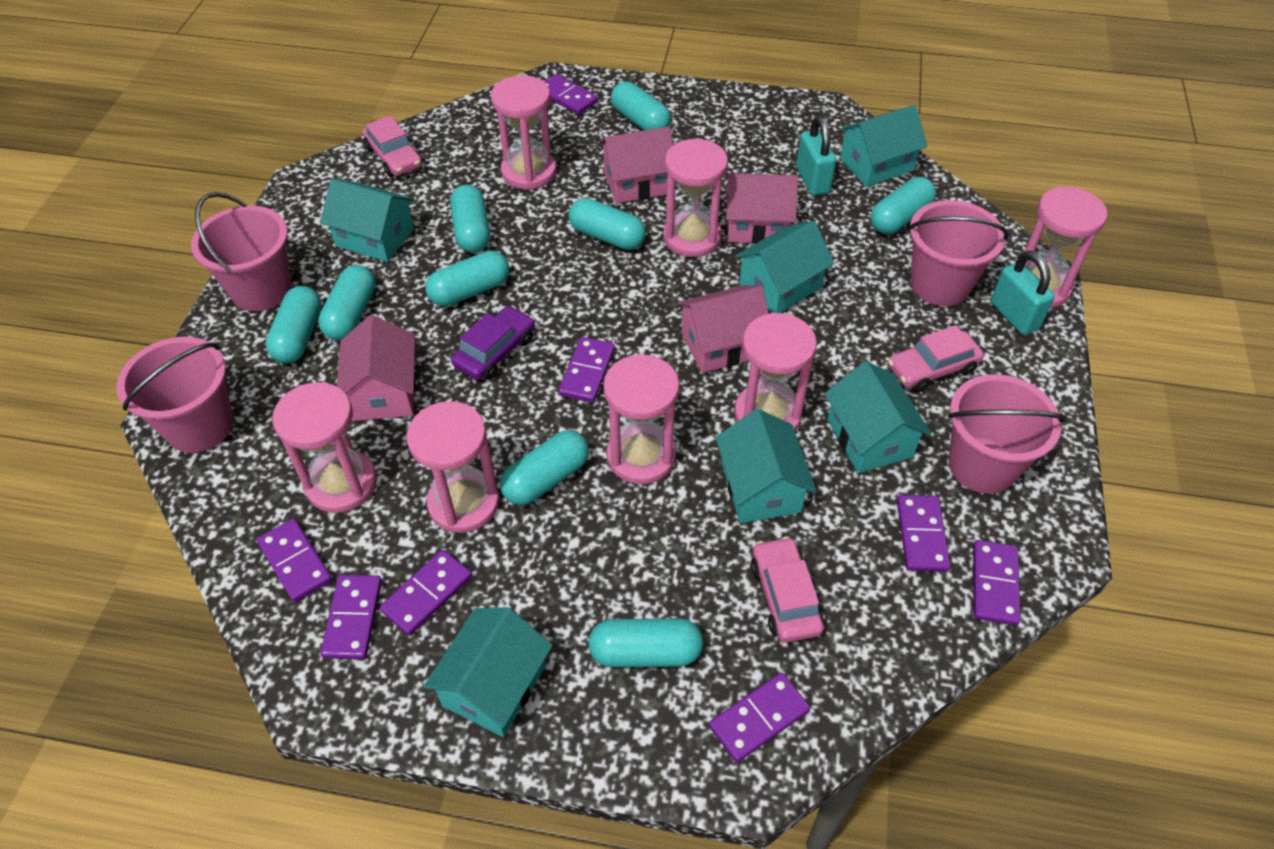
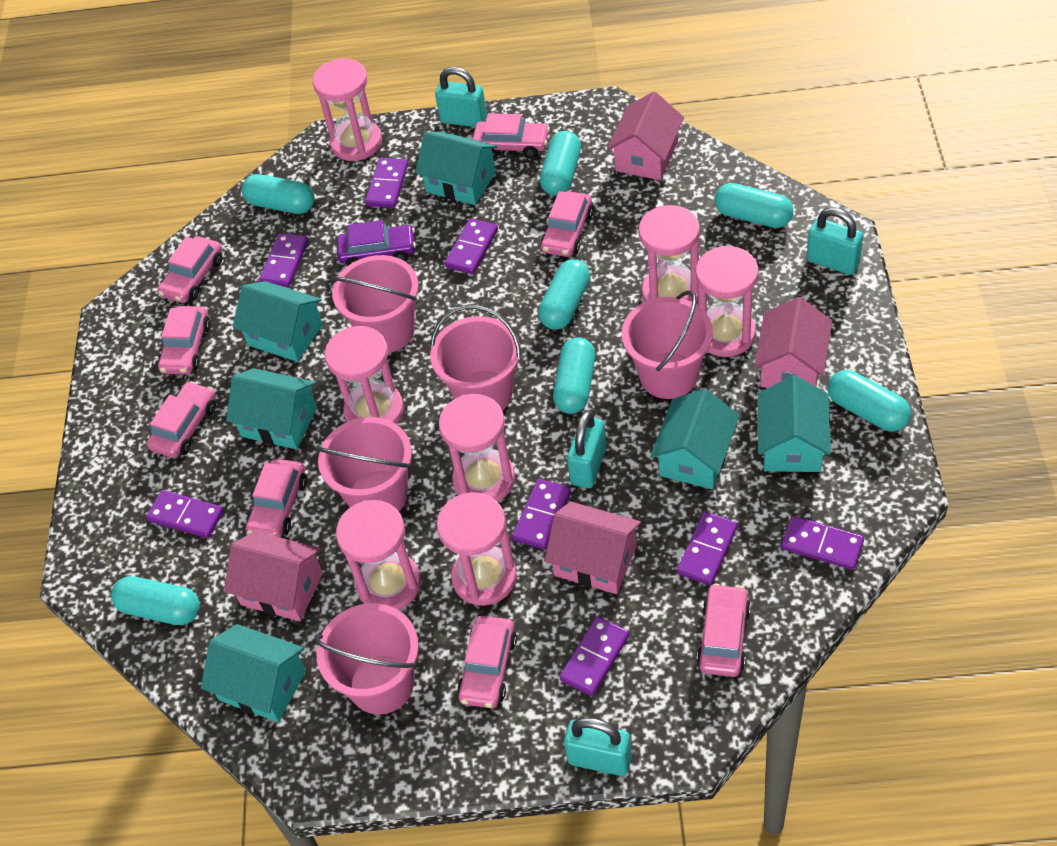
pink bucket: [116,337,233,453] [191,192,291,311] [908,200,1009,306] [948,374,1066,494] = 4 -> [315,603,419,715] [316,417,412,511] [331,255,419,353] [430,305,521,411] [622,290,713,399] = 5
pink car: [362,115,422,177] [751,536,824,643] [888,325,984,392] = 3 -> [147,381,216,458] [158,236,222,303] [158,306,211,375] [246,459,307,538] [457,616,517,708] [473,113,550,158] [541,191,593,257] [697,583,751,677] = 8
turquoise capsule: [266,286,322,363] [318,265,376,340] [425,251,509,306] [450,185,490,252] [500,430,589,505] [568,198,646,250] [588,618,703,667] [611,82,671,130] [870,177,936,234] = 9 -> [111,576,200,625] [242,174,314,214] [538,259,590,330] [540,131,581,196] [553,337,595,414] [714,183,794,228] [828,370,911,431] = 7
turquoise padlock: [796,116,836,195] [991,251,1055,335] = 2 -> [435,67,487,127] [564,717,632,776] [567,411,606,488] [807,207,863,275] = 4

